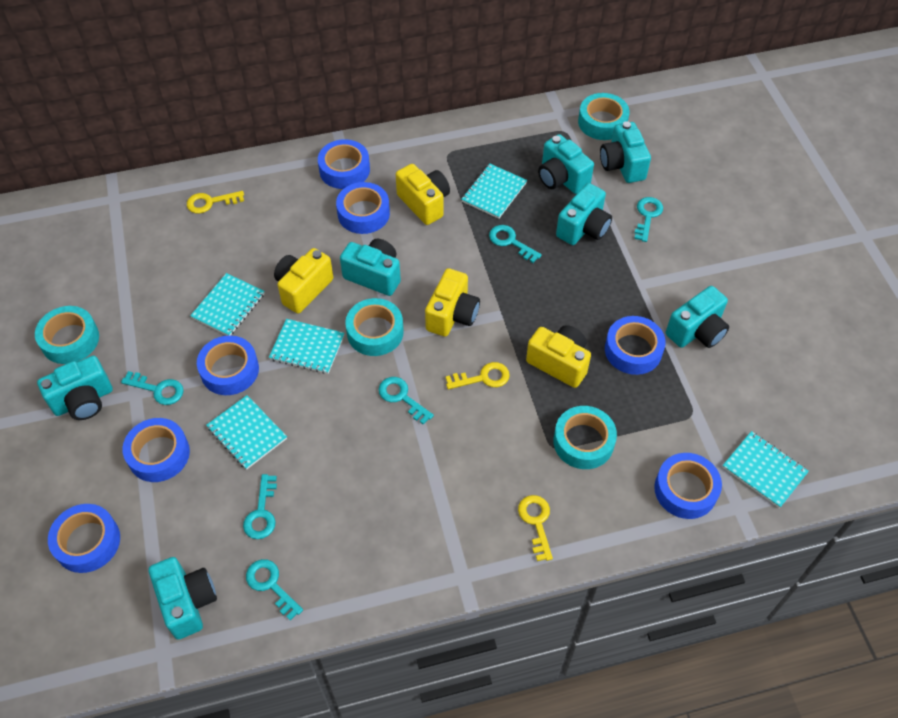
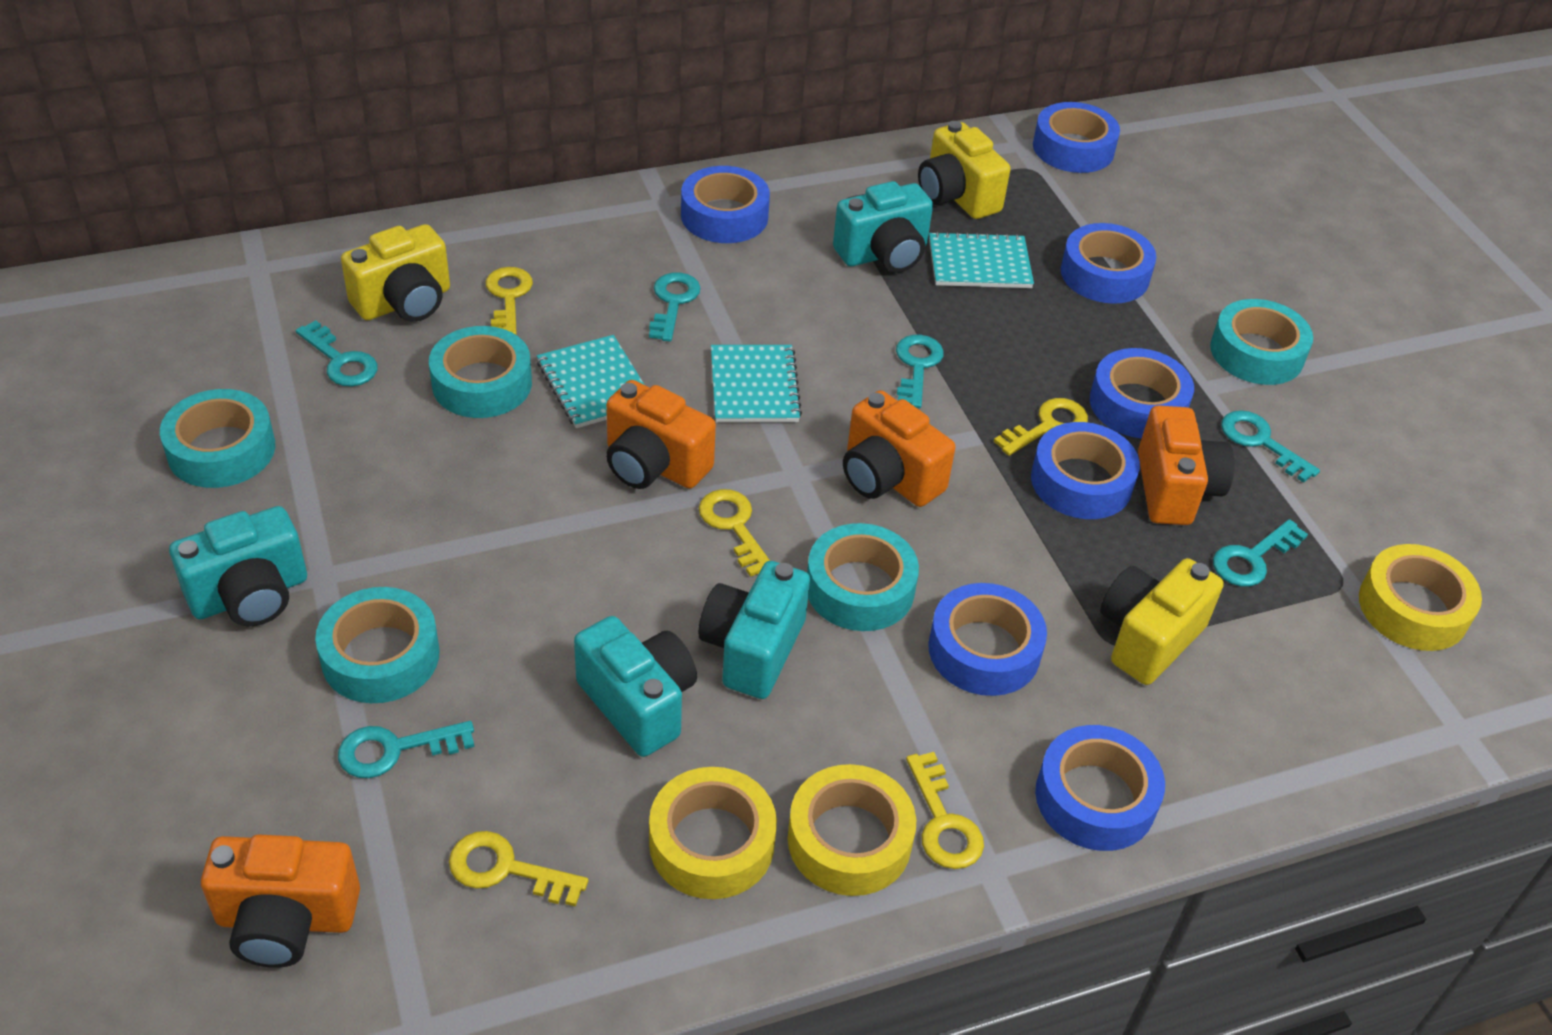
orange camera: none = 0 -> [201,834,360,968] [606,380,716,489] [843,390,956,507] [1138,405,1234,525] = 4
turquoise camera: [37,355,113,420] [149,557,217,640] [340,239,401,296] [538,134,594,194] [556,183,612,245] [600,121,651,183] [666,286,729,348] = 7 -> [169,506,307,627] [574,616,697,757] [698,561,810,699] [833,181,933,273] = 4
turquoise notebook: [190,273,265,336] [206,395,287,470] [269,319,344,374] [461,164,527,219] [722,431,809,508] = 5 -> [537,335,644,428] [711,345,802,423] [929,231,1034,288] = 3
turquoise tape: [35,306,99,364] [345,298,404,356] [553,406,617,469] [578,93,630,140] = 4 -> [160,389,275,488] [315,587,440,703] [429,326,532,418] [807,523,919,631] [1210,299,1313,385] = 5
yellow camera: [274,248,333,314] [396,164,450,225] [425,268,480,337] [526,325,591,388] = 4 -> [341,224,450,322] [918,121,1011,219] [1100,558,1224,685] = 3
yellow key: [187,191,244,214] [446,362,510,390] [518,495,553,561] = 3 -> [449,831,588,907] [486,267,533,335] [699,489,770,577] [906,752,984,869] [994,398,1088,456] = 5
yellow tape: none = 0 -> [649,767,777,899] [787,764,916,896] [1359,544,1482,651] = 3

